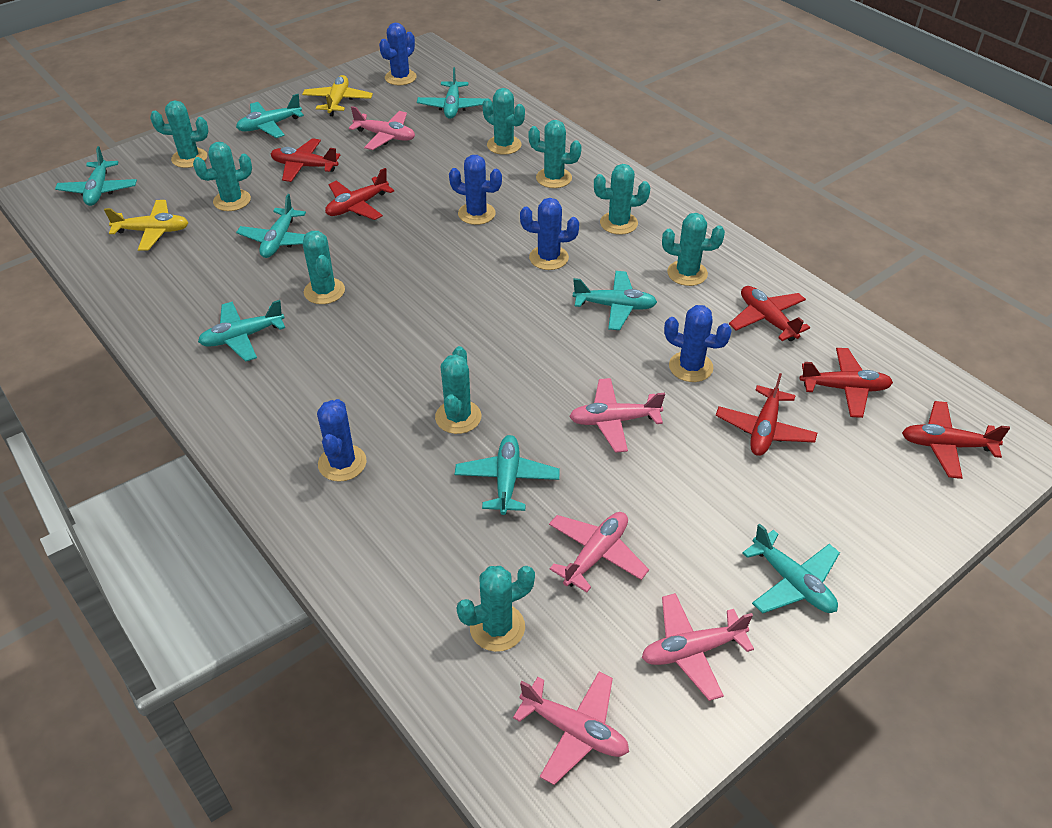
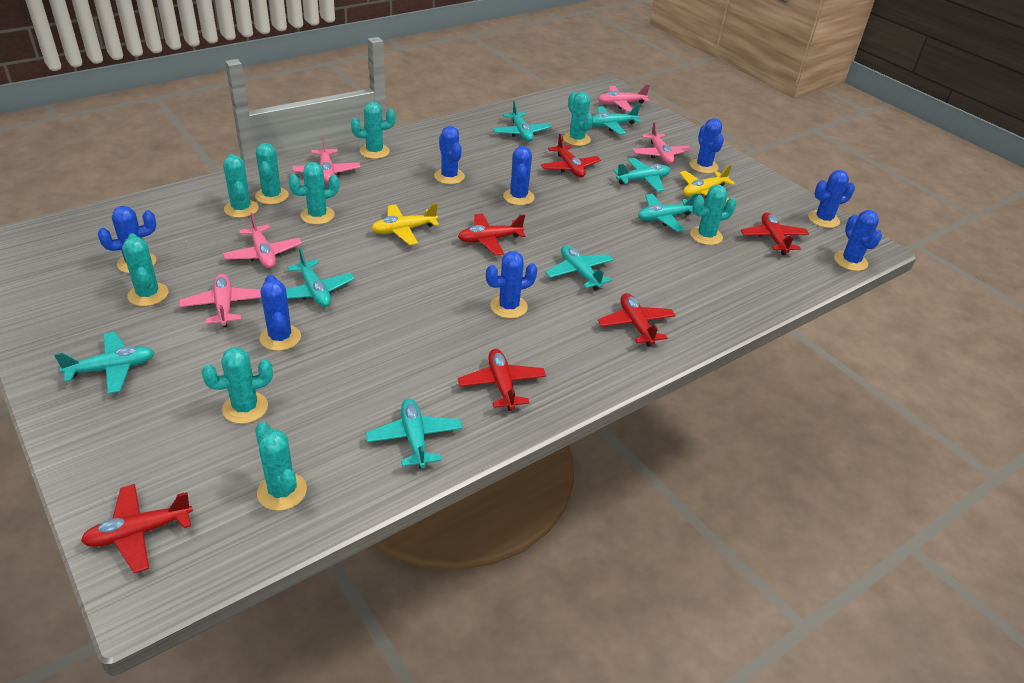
blue cactus: [317,399,367,482] [379,23,417,85] [449,155,502,225] [520,198,579,270] [664,305,732,382] = 5 -> [98,206,156,273] [260,274,301,351] [434,126,465,184] [486,251,537,318] [503,146,535,205] [690,118,724,174] [808,170,855,228] [834,210,882,271] = 8

